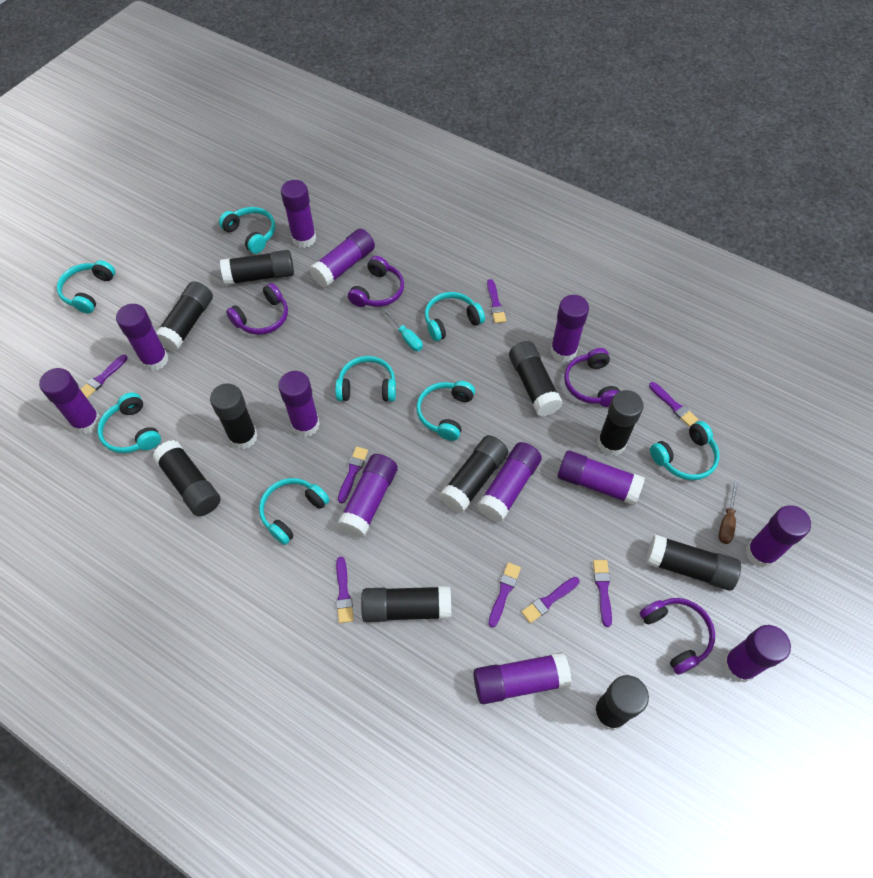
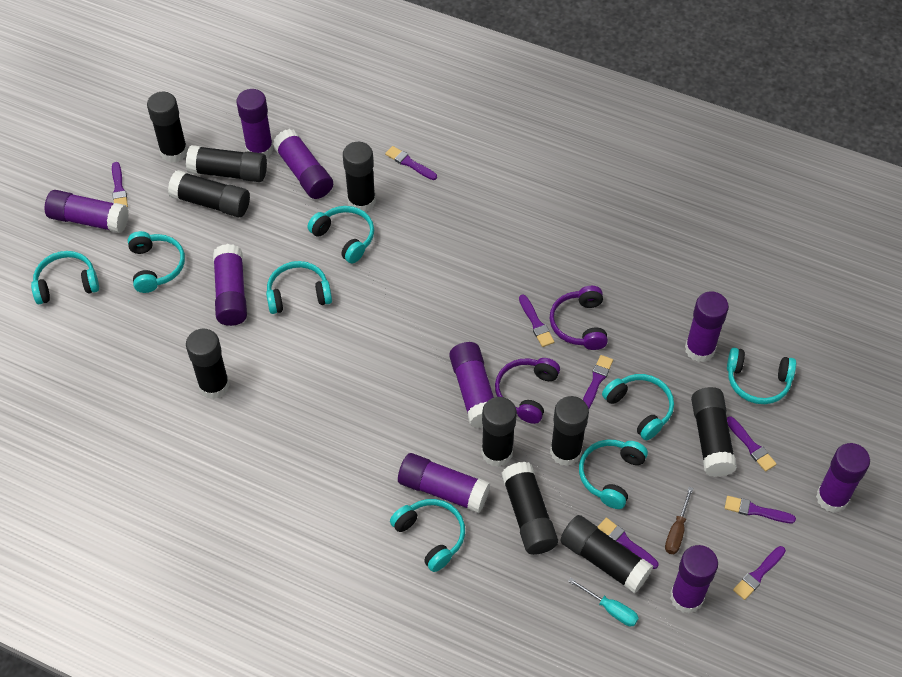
purple glue stick: [39,368,100,434] [116,304,168,371] [278,371,320,437] [281,180,316,248] [309,228,375,288] [337,454,398,538] [473,652,572,704] [477,442,542,522] [550,295,589,362] [558,450,645,506] [722,625,791,683] [746,505,811,568] = 12 -> [45,190,129,233] [213,244,247,326] [236,89,273,158] [273,129,333,199] [398,453,490,513] [449,342,494,428] [670,545,718,614] [685,291,729,362] [816,443,870,513] = 9
purple headphones: [226,283,288,335] [348,256,404,307] [564,348,620,407] [640,598,715,675] = 4 -> [495,358,560,424] [550,286,608,350] = 2

